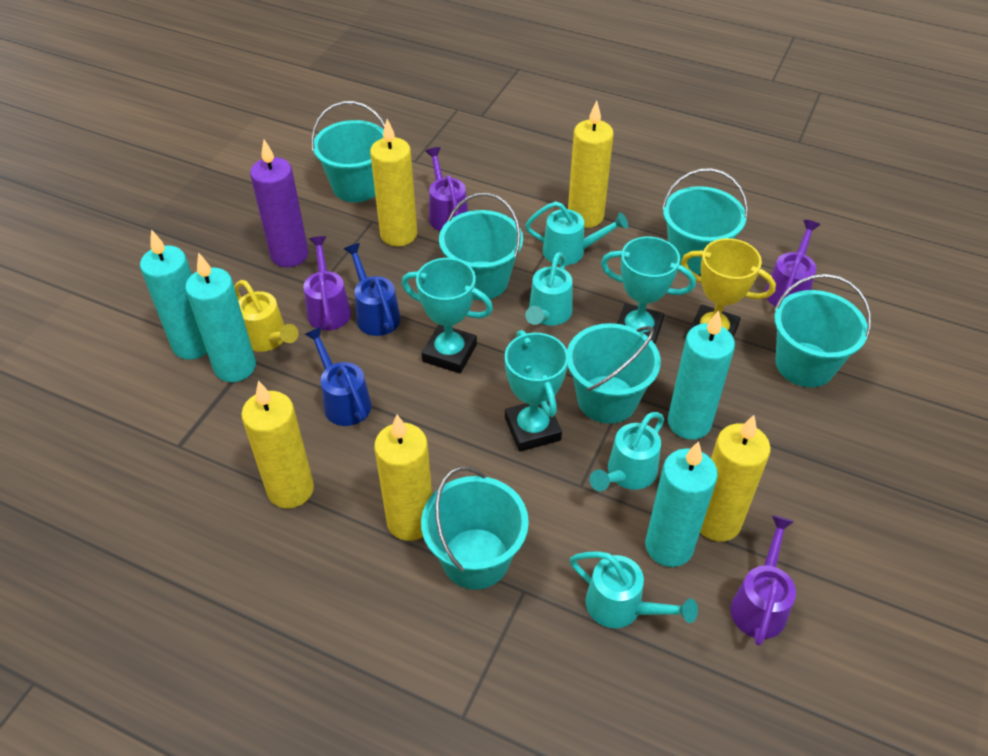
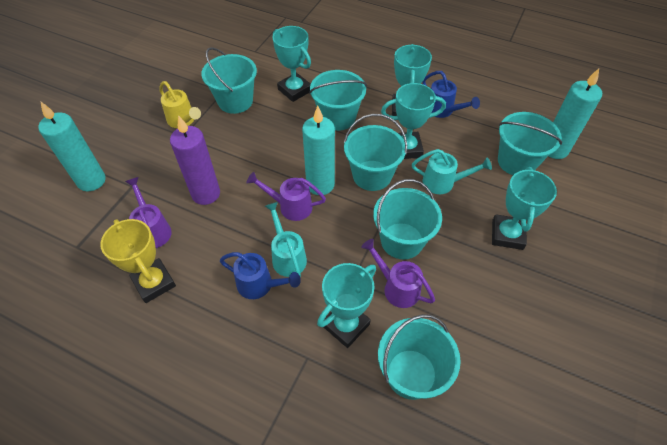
purple watering can: [304,236,351,331] [425,147,468,231] [730,515,796,646] [765,220,820,307] = 4 -> [125,177,172,248] [246,172,326,221] [361,239,435,308] = 3
turquoise candle: [140,230,207,359] [185,252,256,382] [645,441,718,567] [668,310,735,440] = 4 -> [38,102,106,191] [302,106,335,195] [549,68,602,159] = 3
turquoise trophy: [402,258,493,373] [505,330,569,452] [601,237,696,344] = 3 -> [273,26,311,102] [317,263,376,348] [381,83,446,159] [392,44,432,116] [492,167,557,250] = 5
turquoise watering can: [525,201,628,265] [525,252,572,326] [570,551,698,628] [590,412,664,491] = 4 -> [265,202,307,278] [412,149,492,194] = 2
yellow candle: [241,381,314,508] [370,119,417,246] [374,415,432,541] [568,101,614,228] [700,415,771,542] = 5 -> none = 0

